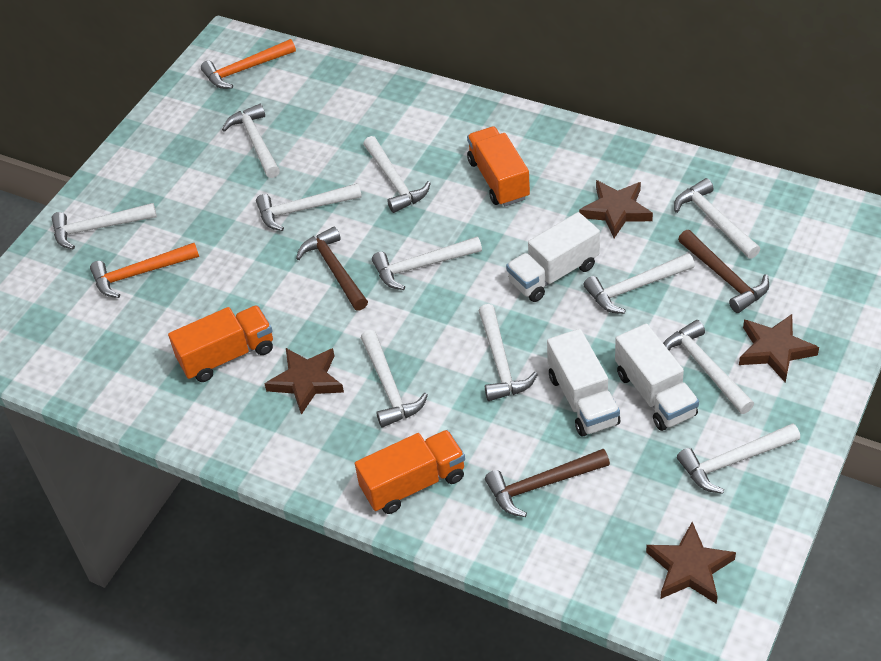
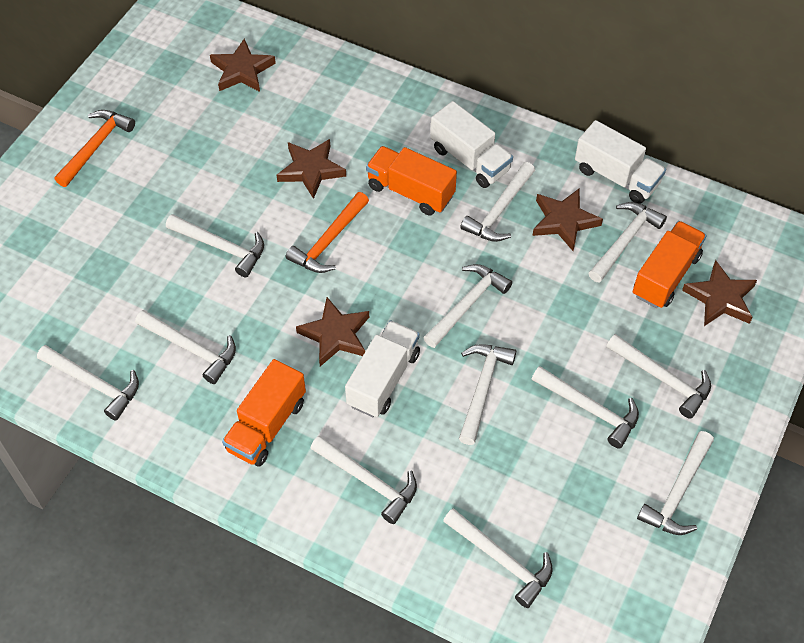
brown hammer: [296,226,368,311] [485,449,610,517] [678,230,769,313] = 3 -> none = 0
brown star: [264,348,344,415] [579,180,653,238] [646,522,736,604] [739,314,819,383] = 4 -> [210,39,276,92] [277,139,346,199] [296,297,369,366] [532,189,603,251] [682,260,757,326] = 5
white hammer: [52,203,157,249] [222,104,280,178] [256,183,362,231] [361,330,428,427] [363,136,431,213] [372,237,482,290] [479,304,538,401] [583,253,695,314] [663,320,754,414] [674,178,760,259] [677,423,800,494] = 11 -> [37,345,139,421] [135,310,236,384] [166,214,264,277] [310,435,417,524] [423,264,512,348] [443,508,553,608] [459,344,516,445] [460,162,535,242] [532,366,639,449] [589,202,667,283] [607,334,711,419] [637,431,714,535] = 12

